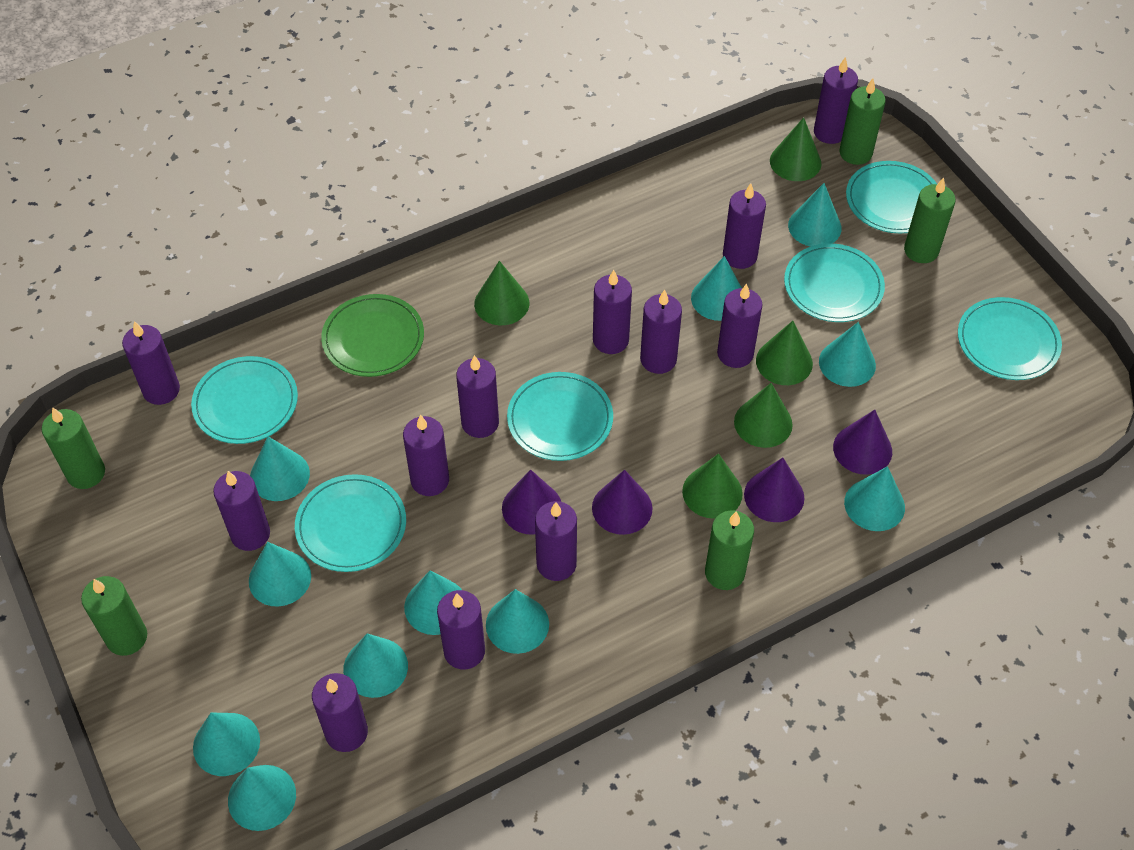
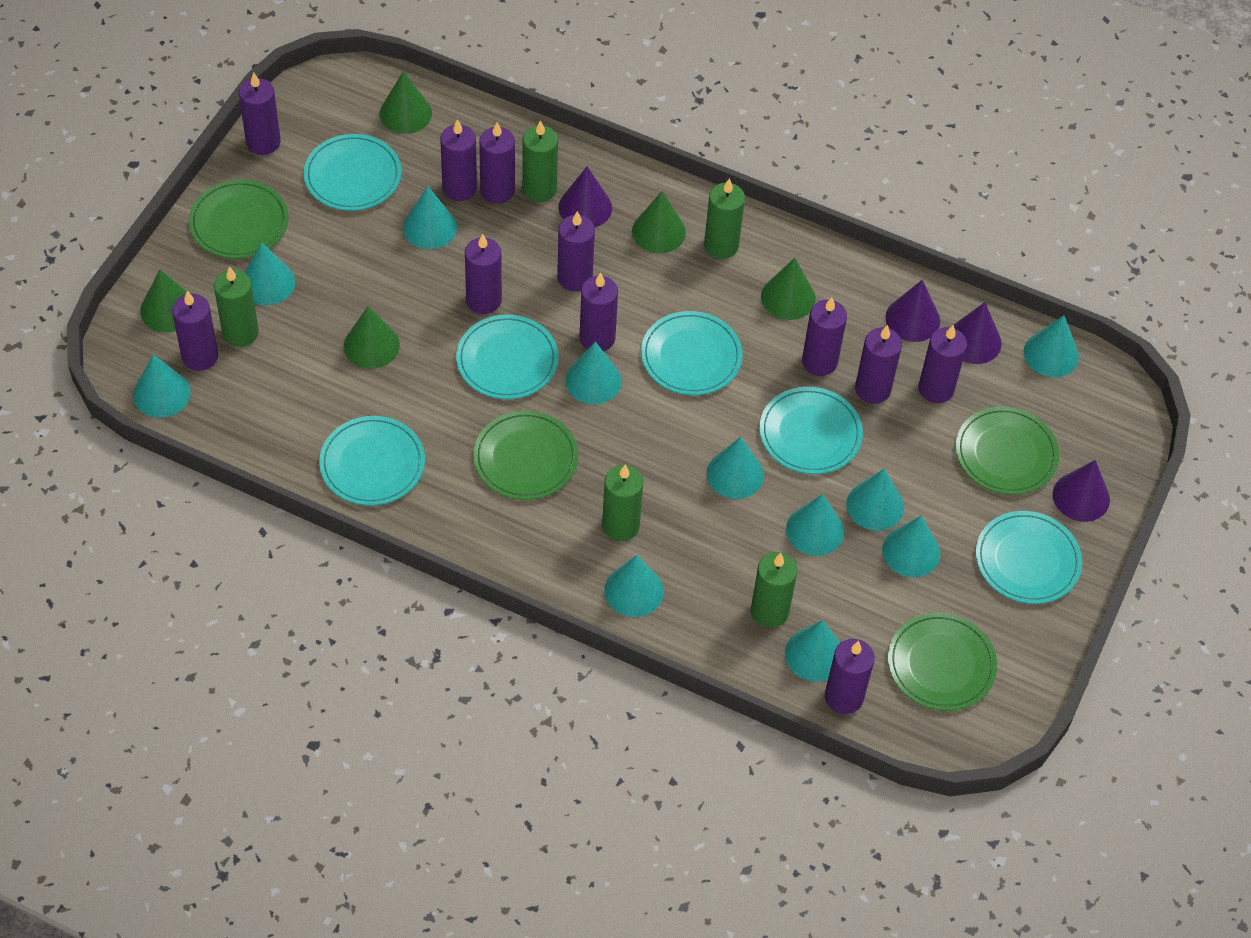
green plate: [321,294,424,377] = 1 -> [189,180,289,259] [473,411,578,500] [888,613,997,711] [956,406,1059,495] = 4
purple candle: [122,321,180,405] [213,471,270,551] [312,673,368,752] [403,415,449,496] [437,590,485,670] [456,355,499,438] [535,501,577,581] [593,270,632,354] [640,290,682,374] [717,283,763,368] [723,183,766,269] [814,57,858,144] = 12 -> [172,291,218,371] [239,73,281,155] [440,119,477,201] [465,234,502,314] [479,122,515,204] [557,211,595,292] [580,272,618,352] [802,297,847,376] [825,639,875,714] [855,325,902,404] [918,325,967,403] = 11

